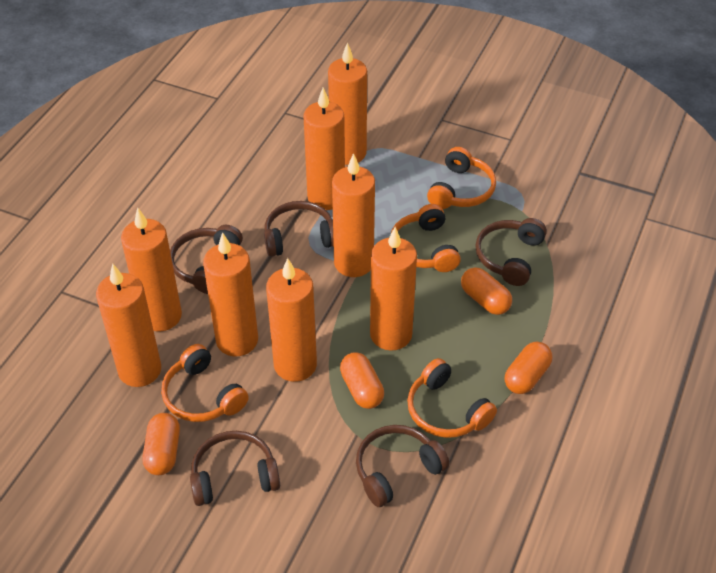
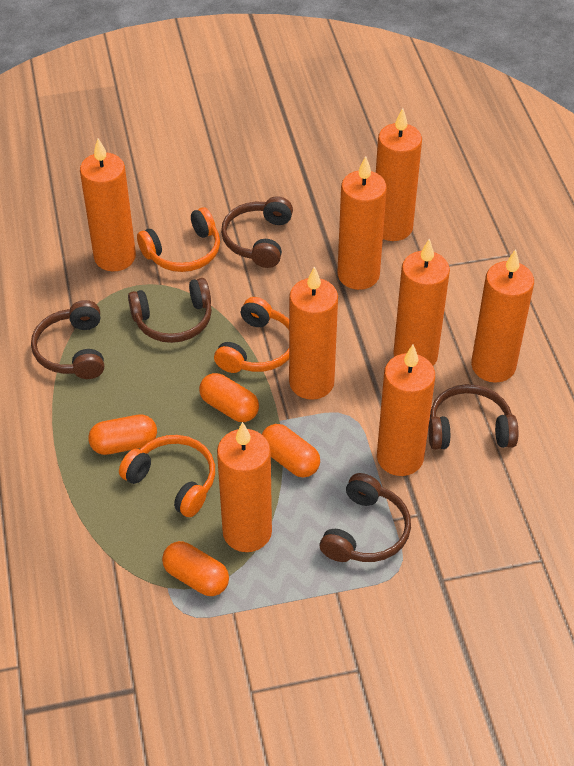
orange headphones: [161,344,249,422] [391,204,461,272] [407,358,497,438] [427,147,496,209] = 4 -> [119,435,215,517] [137,207,220,272] [214,297,289,373] = 3

